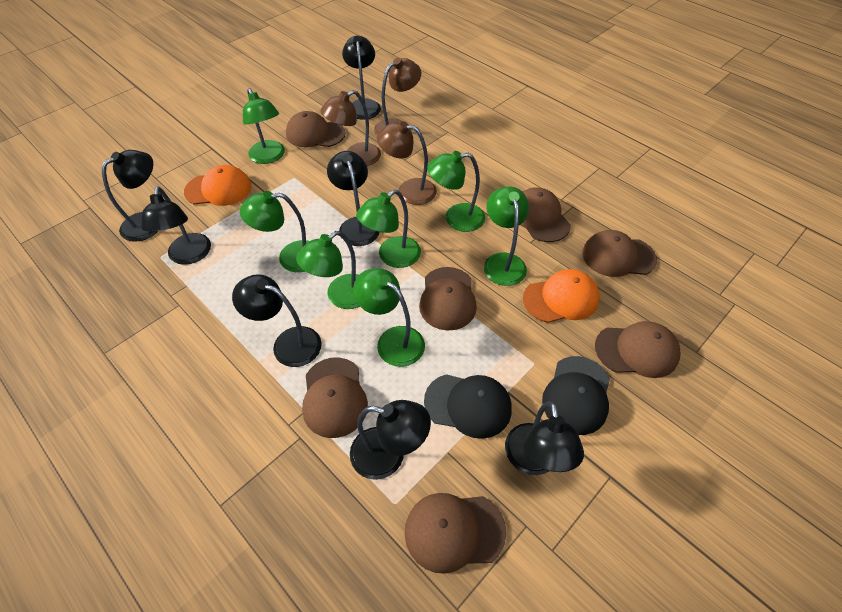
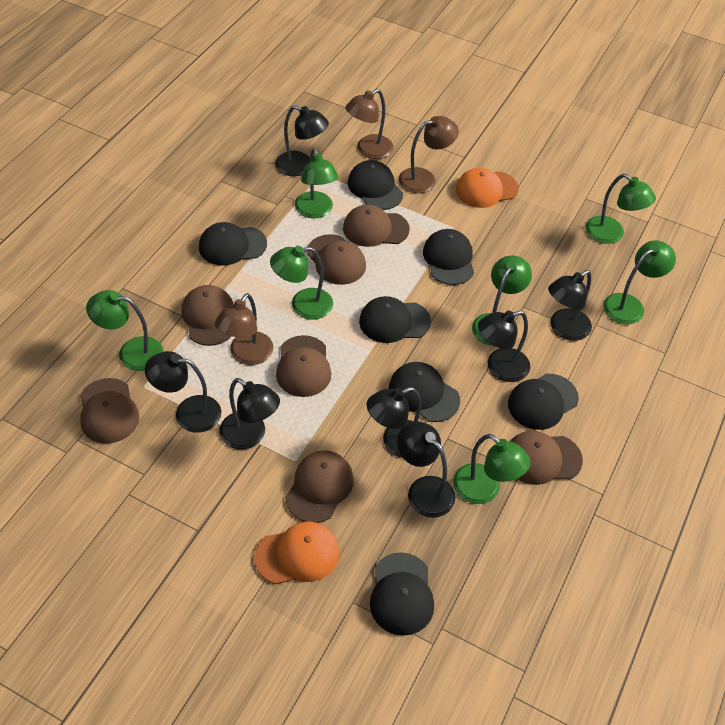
black cap: [424,374,512,439] [542,356,610,435] = 2 -> [199,222,267,265] [348,160,403,210] [359,296,431,343] [370,552,434,636] [389,362,460,422] [423,229,474,285] [508,374,579,430] = 7

